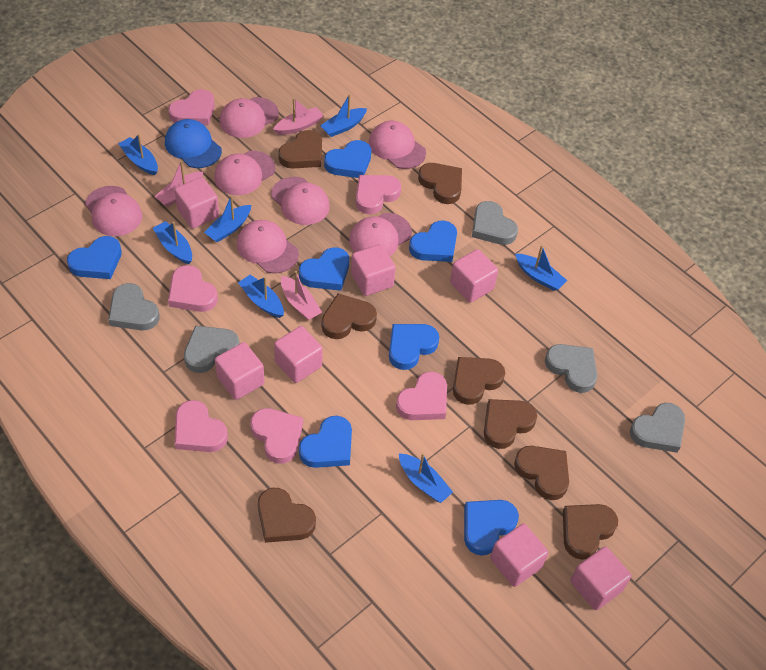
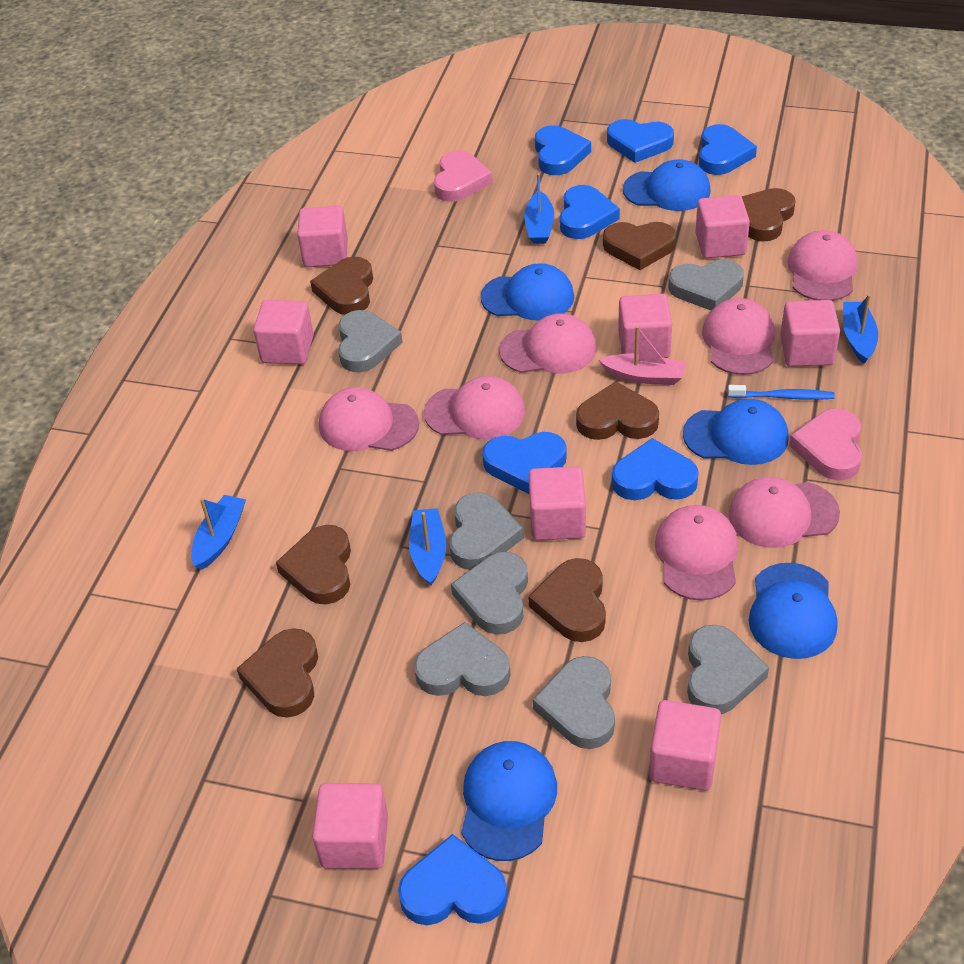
blue boat: [118,134,158,175] [153,221,192,264] [204,195,251,242] [238,275,284,318] [320,94,367,137] [399,453,453,503] [515,245,567,291] = 7 -> [191,495,246,570] [409,508,446,586] [524,173,554,244] [843,294,878,364] = 4
blue cap: [165,119,222,168] = 1 -> [461,741,557,861] [480,263,574,321] [623,159,711,211] [683,399,789,465] [749,563,837,659] = 5
blue toothbrush: none = 0 -> [728,385,835,400] = 1
brown heart: [258,488,316,543] [278,130,322,169] [322,293,377,339] [418,163,462,204] [453,357,505,405] [484,399,537,449] [514,446,569,500] [563,504,618,560] = 8 -> [237,628,318,718] [276,525,351,604] [310,257,373,315] [528,558,606,642] [576,381,659,440] [603,222,676,270] [741,188,796,242] = 7
grey heart: [108,283,160,331] [184,326,239,373] [472,201,518,245] [545,344,597,393] [630,403,685,453] = 5 -> [338,310,403,372] [414,622,511,696] [449,492,524,570] [451,552,528,635] [533,656,615,749] [668,259,744,310] [687,625,769,714] = 7
pink boat: [154,161,203,207] [273,98,324,135] [281,271,322,320] = 3 -> [599,326,686,385] = 1
pink cube: [174,177,219,229] [215,342,265,400] [274,326,323,383] [351,244,396,296] [450,249,498,303] [490,524,549,587] [571,547,631,610] = 7 -> [253,300,314,365] [297,206,348,267] [312,783,388,869] [529,466,586,540] [618,294,672,358] [649,700,721,791] [695,195,750,259] [780,300,840,367] = 8
pink heart: [168,89,215,126] [168,265,218,312] [175,400,228,452] [250,408,303,464] [356,175,401,214] [396,371,447,420] = 6 -> [434,150,493,202] [789,408,862,480] = 2

